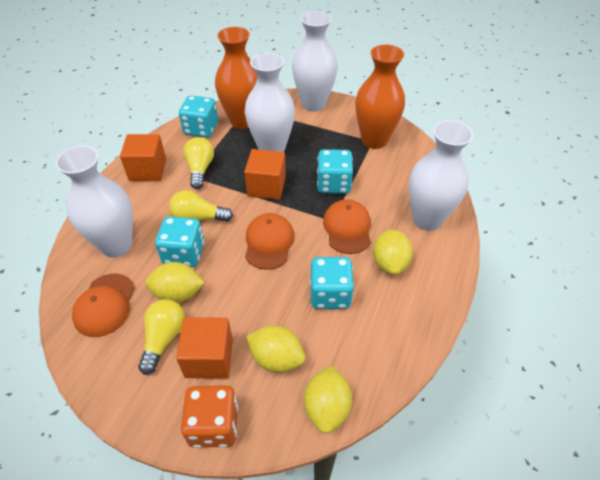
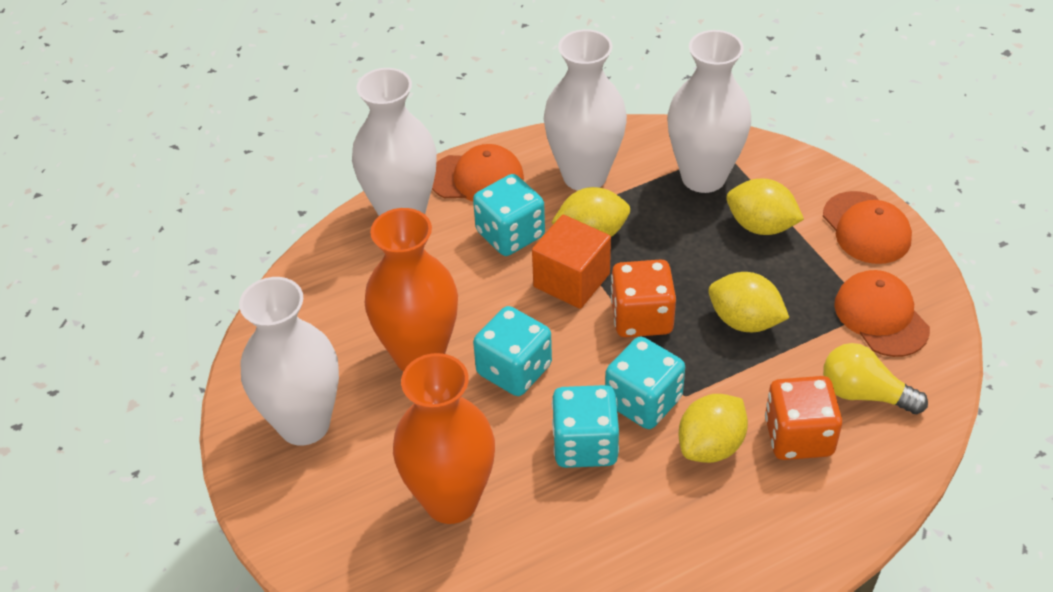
orange cube: [120,134,166,181] [176,317,233,379] [244,149,286,200] = 3 -> [532,215,611,309] = 1
orange dice: [181,385,238,448] = 1 -> [611,259,676,337] [765,376,842,460] = 2
yellow light bulb: [138,299,185,375] [169,190,233,222] [183,137,214,189] = 3 -> [823,343,928,414] = 1

